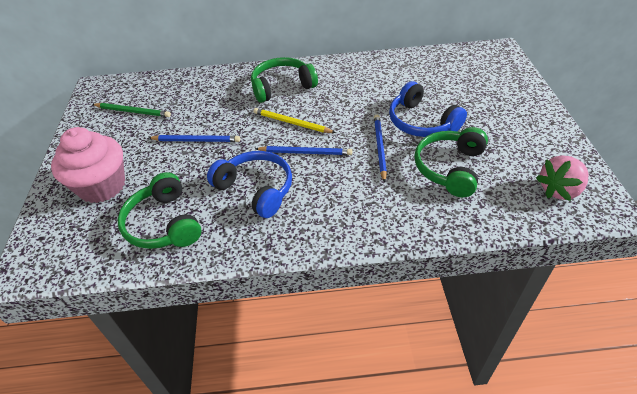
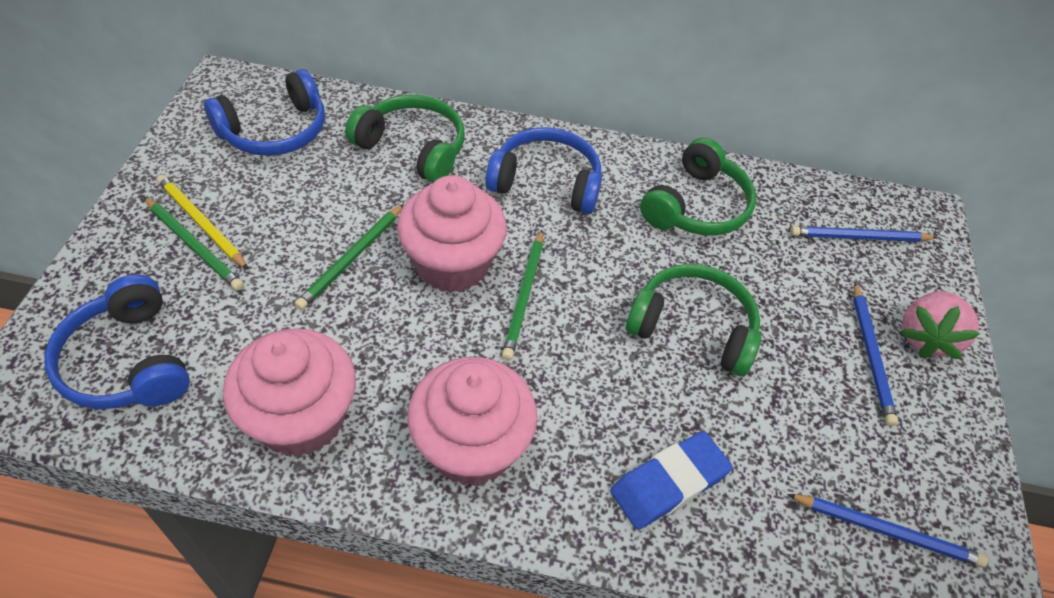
blue eraser: none = 0 -> [610,431,733,530] = 1
blue headphones: [207,151,292,218] [389,81,467,137] = 2 -> [44,274,190,409] [204,69,325,156] [485,127,602,214] = 3
green pencil: [92,103,171,117] = 1 -> [144,197,244,291] [295,204,404,310] [502,230,543,360] = 3
pink cupcake: [51,127,125,203] = 1 -> [223,328,356,457] [397,175,507,293] [407,357,537,486] = 3

